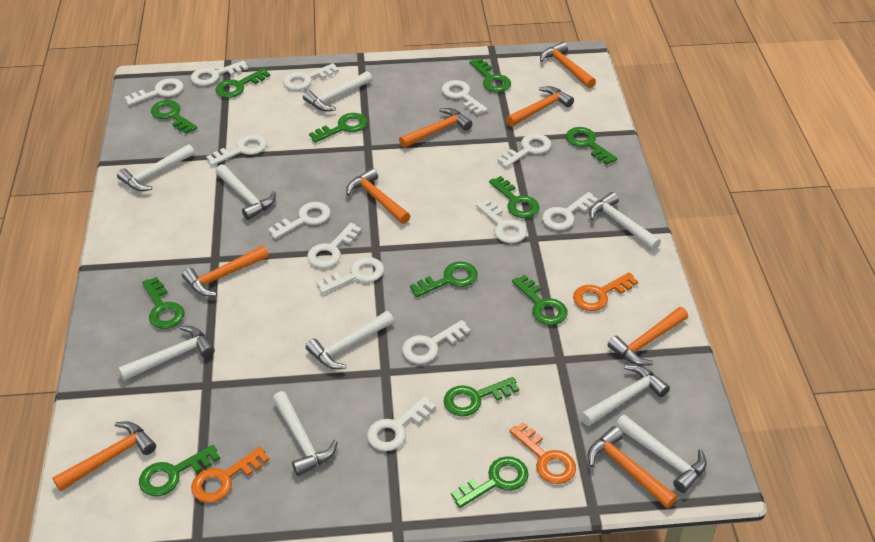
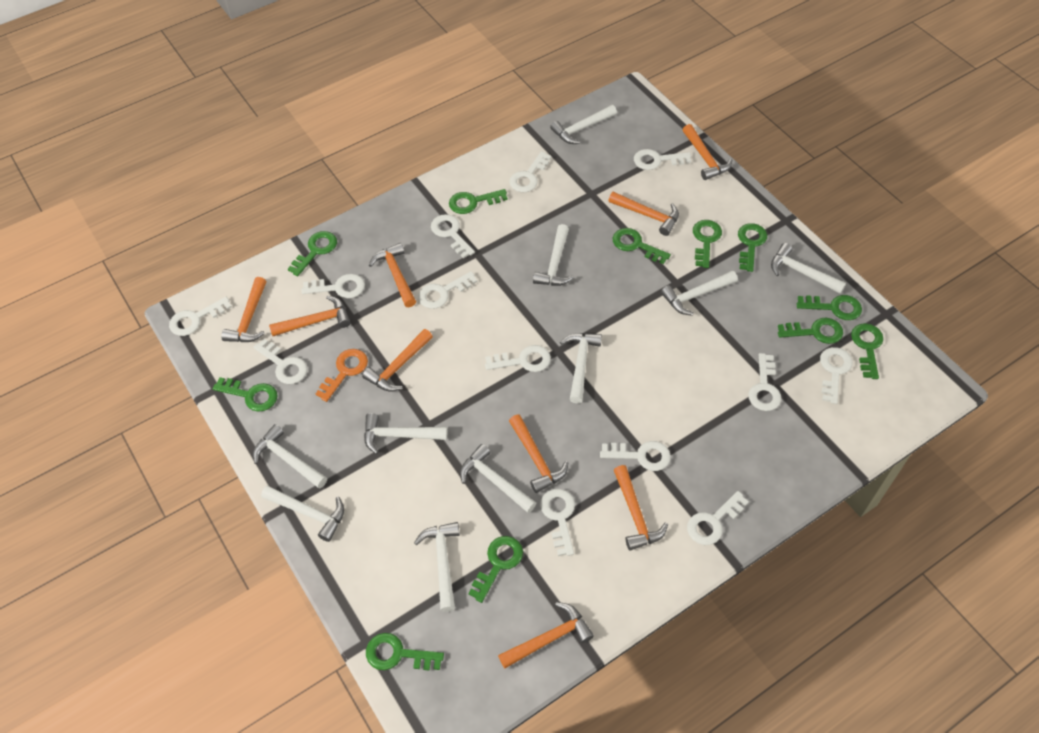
green key: [139,445,220,497] [142,277,185,329] [151,100,197,134] [215,68,270,98] [309,113,367,143] [410,261,478,297] [444,377,519,416] [451,456,529,508] [469,58,511,92] [489,176,539,218] [512,275,568,325] [566,127,617,165] = 12 -> [213,377,278,412] [288,231,337,276] [366,633,444,671] [449,189,507,214] [468,536,523,603] [613,228,671,264] [693,220,722,268] [738,223,767,272] [778,318,843,344] [797,295,862,320] [851,323,883,379] = 11
orange hammer: [53,421,156,491] [182,245,269,296] [346,168,410,224] [399,108,473,148] [506,86,574,127] [540,42,596,88] [588,426,677,508] [608,307,688,366] = 8 -> [221,277,266,342] [269,296,351,336] [362,329,433,392] [369,243,416,307] [498,602,594,669] [509,415,569,493] [608,192,679,236] [614,465,668,551] [683,124,732,180] = 9
orange key: [191,447,269,503] [509,422,576,484] [573,272,638,311] = 3 -> [316,349,368,402] = 1
white hammer: [117,144,195,191] [118,326,215,381] [216,164,276,220] [272,391,338,476] [303,71,372,111] [306,311,394,369] [581,365,670,426] [589,192,661,250] [615,415,707,493] = 9 -> [253,424,327,489] [261,485,344,542] [364,413,447,454] [414,522,460,612] [460,444,536,513] [533,224,574,286] [550,105,617,144] [560,333,602,403] [661,271,738,316] [771,243,846,294] = 10

